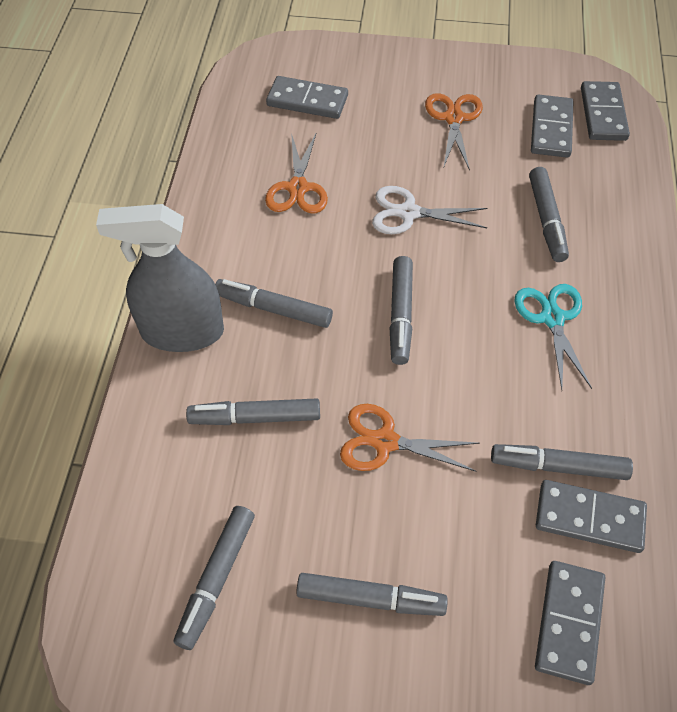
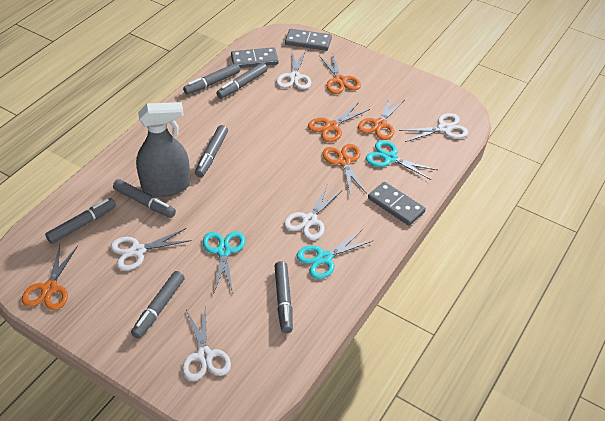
grey domino: [266,76,348,119] [531,94,573,158] [535,561,605,685] [536,480,647,553] [581,81,630,141] = 5 -> [231,47,279,68] [285,29,332,51] [368,182,426,226] = 3
orange scissors: [265,132,328,213] [340,404,480,472] [425,93,483,171] = 3 -> [22,245,78,310] [308,102,370,142] [319,54,361,94] [322,144,367,194] [358,96,404,140] = 5
turquoise scissors: [514,284,592,390] = 1 -> [203,231,245,292] [297,230,372,279] [366,140,437,180] = 3
white scissors: [372,186,488,234] = 1 -> [110,228,192,271] [182,305,231,381] [276,51,311,90] [284,185,342,240] [399,113,468,142] = 5

